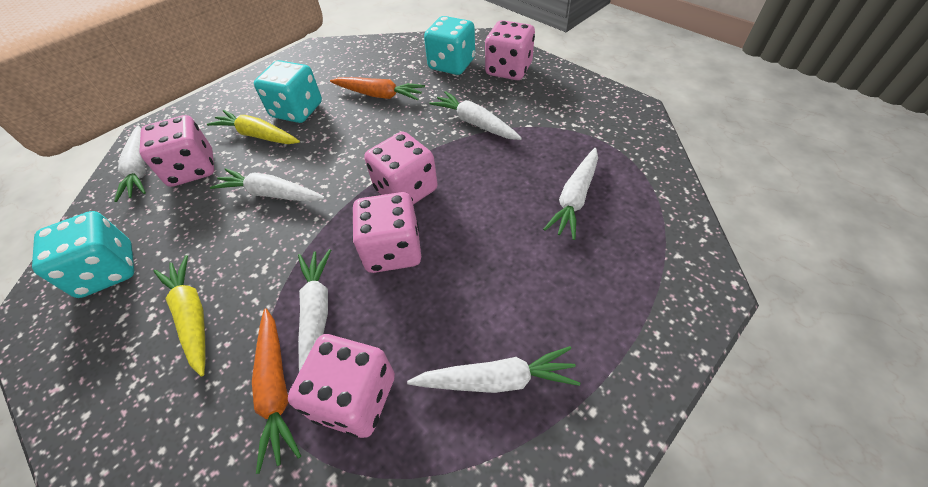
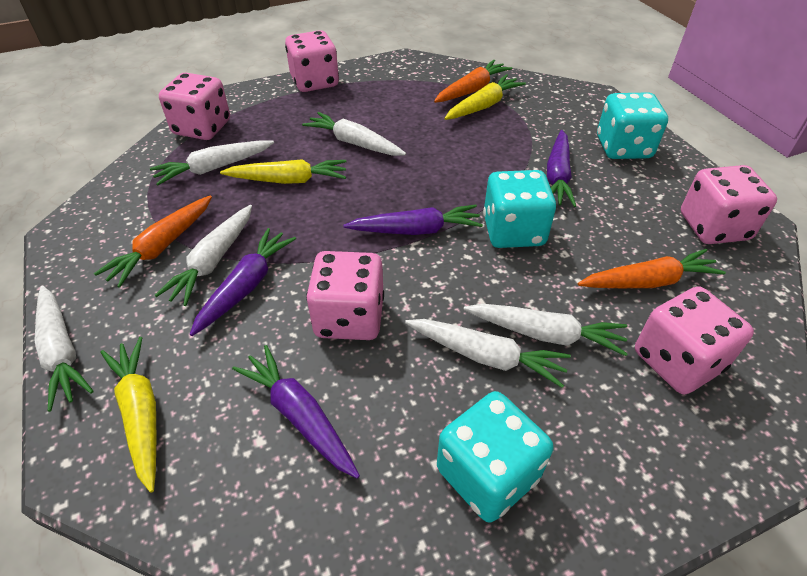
orange carrot: [252,308,301,474] [330,77,425,101] = 2 -> [94,195,212,288] [434,60,512,103] [578,249,726,288] = 3
purple carrot: none = 0 -> [190,228,296,336] [232,345,360,479] [343,205,483,235] [547,130,576,207] = 4
yellow carrot: [154,255,206,376] [207,110,300,144] = 2 -> [100,337,156,493] [220,159,347,184] [444,74,526,120] = 3

